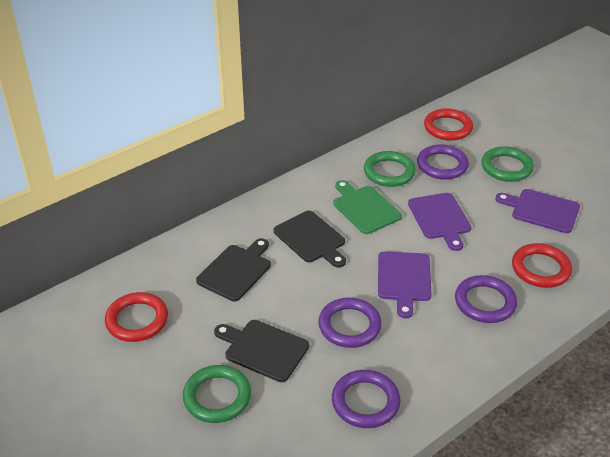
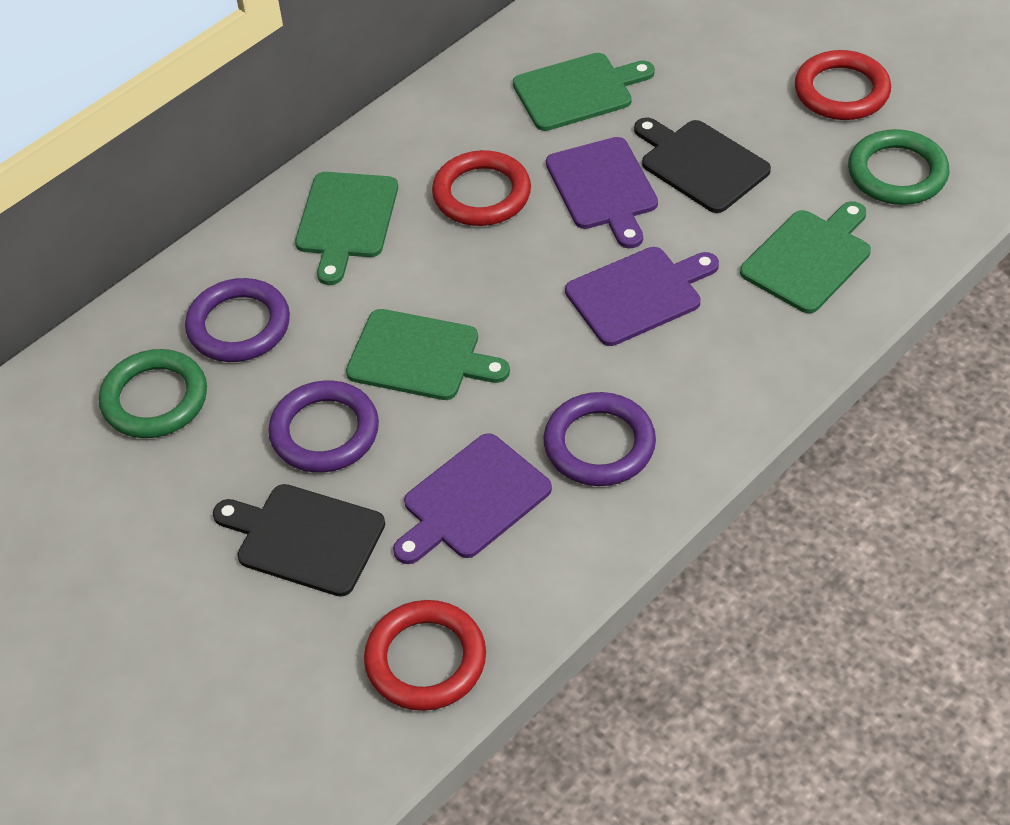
black cutting board: [196,238,271,301] [214,320,309,382] [274,211,346,268] = 3 -> [213,484,385,597] [634,117,771,213] = 2
green cutting board: [333,180,402,234] = 1 -> [295,172,398,285] [346,309,510,400] [513,53,655,131] [740,201,871,313] = 4
green ring: [183,365,251,423] [364,151,416,187] [482,146,534,182] = 3 -> [99,349,207,438] [848,129,949,205] = 2
purple ring: [318,298,382,348] [332,370,401,428] [417,144,469,180] [455,275,517,323] = 4 -> [185,278,290,362] [268,381,379,473] [543,392,656,486] = 3

